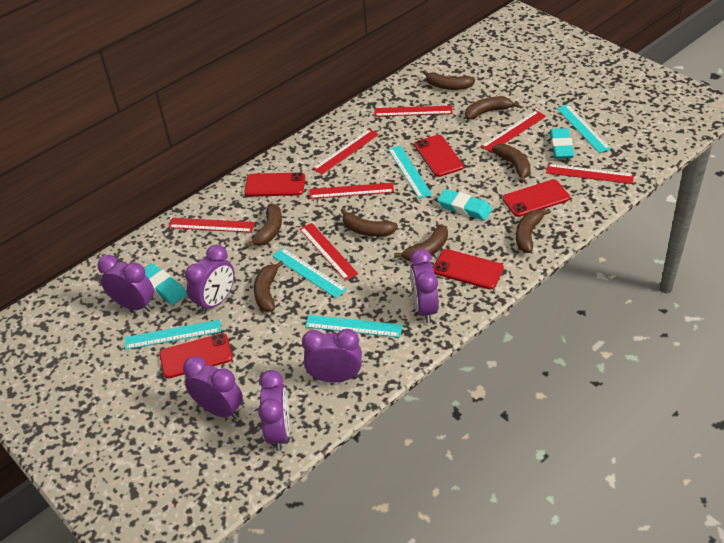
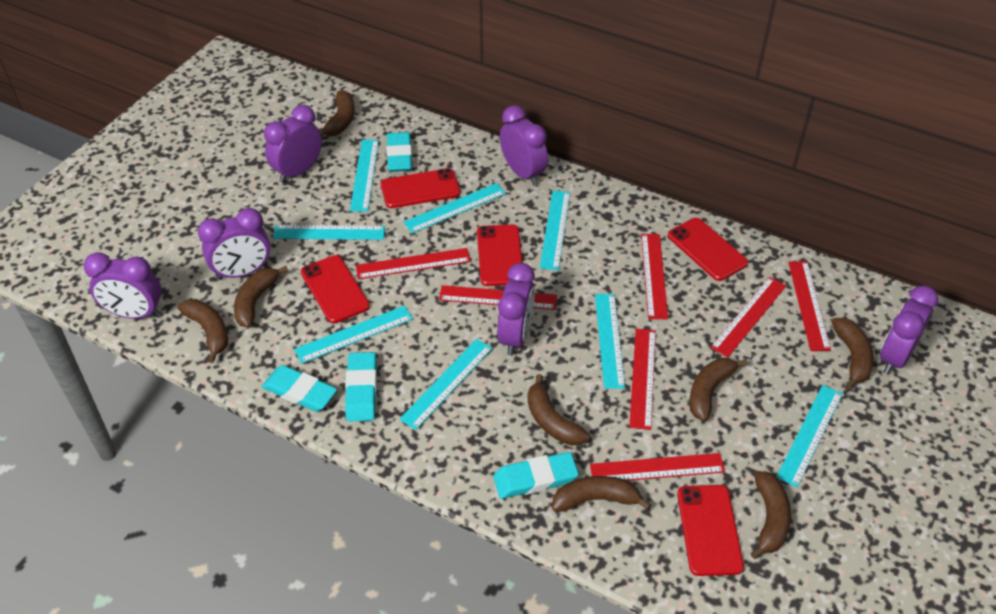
turquoise eraser: [144,263,187,305] [437,189,492,221] [550,128,574,159] = 3 -> [262,365,337,412] [345,352,377,422] [386,132,412,172] [493,452,579,499] = 4
turquoise ruler: [125,320,221,350] [272,248,347,298] [305,315,403,338] [388,146,432,199] [557,104,611,153] = 5 -> [273,225,385,240] [294,306,413,364] [350,140,379,212] [399,339,493,430] [404,183,506,233] [540,190,570,270] [595,294,625,389] [776,385,843,487] = 8

